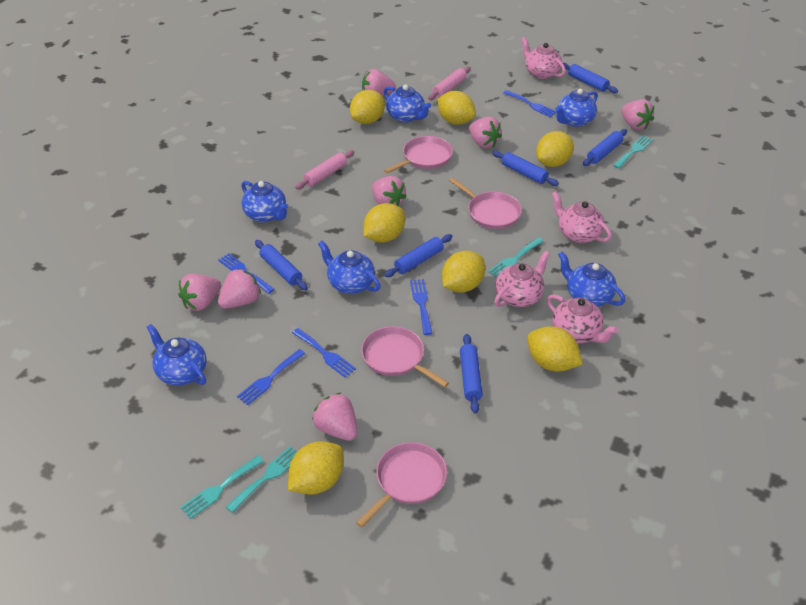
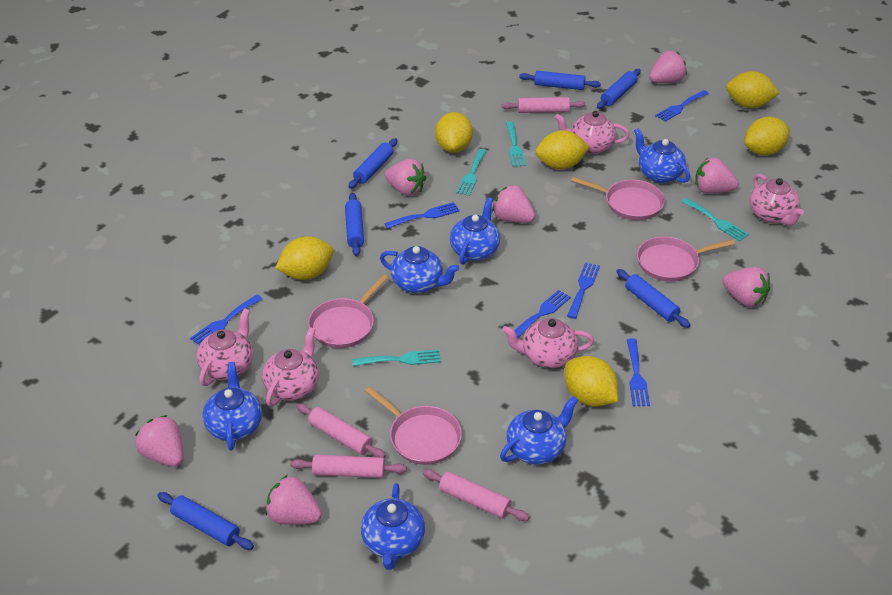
blue fork: [218,253,275,294] [237,349,305,405] [292,328,356,377] [410,279,433,335] [503,90,557,117] = 5 -> [190,295,262,345] [384,202,460,229] [514,290,571,338] [567,262,600,319] [627,339,650,406] [655,90,709,121] = 6
pink rolling pin: [295,150,354,189] [428,67,471,100] = 2 -> [290,455,407,478] [296,403,386,458] [422,469,529,521] [502,97,586,113] = 4
pink teapot: [494,251,550,307] [521,37,566,79] [547,294,618,343] [552,191,612,243] = 4 -> [197,308,253,386] [262,327,319,407] [502,318,594,368] [554,111,630,154] [750,174,804,226] = 5
yellow lemon: [288,441,343,494] [350,90,385,124] [363,203,405,243] [437,91,476,125] [442,251,485,293] [527,326,582,372] [536,131,574,167] = 7 -> [275,236,333,280] [435,112,473,153] [535,130,590,169] [565,356,618,407] [726,71,779,108] [744,117,790,156] = 6

